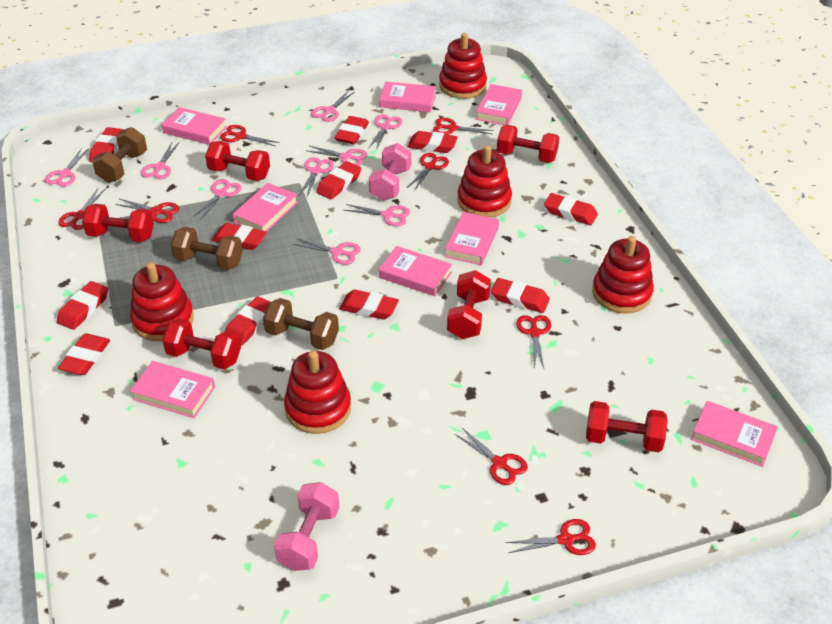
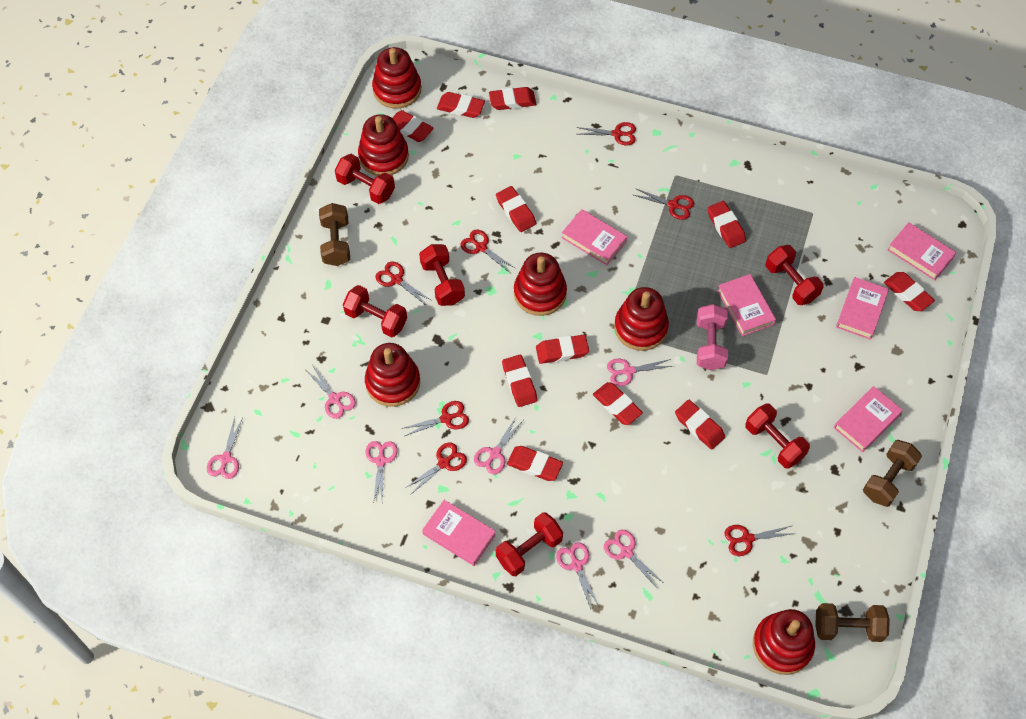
pink book: [130,361,215,418] [162,107,227,145] [232,183,298,232] [379,82,436,112] [379,246,452,296] [445,212,499,265] [476,84,522,125] [691,401,778,467] = 8 -> [422,500,496,566] [562,209,627,265] [717,274,776,336] [834,386,903,452] [836,277,889,340] [887,222,956,280] = 6
pink dumbbell: [274,482,340,571] [369,143,411,201] = 2 -> [697,304,728,370] = 1
pink scissors: [45,148,88,187] [141,143,179,180] [193,179,241,220] [293,238,361,265] [299,157,334,196] [308,146,367,166] [311,90,355,122] [344,204,410,226] [368,114,402,150] = 9 -> [207,416,243,479] [306,366,356,419] [365,441,398,504] [474,417,523,474] [556,542,599,609] [604,530,664,589] [607,359,672,386] = 7
red scissors: [58,189,105,230] [115,199,179,223] [220,125,280,146] [407,153,449,191] [433,118,494,135] [455,428,528,485] [505,519,596,555] [516,315,551,369] = 8 -> [376,261,432,305] [401,401,469,436] [405,442,467,494] [460,230,516,273] [577,122,636,145] [634,188,694,220] [724,525,795,556] = 7
red stacking toy: [130,262,194,341] [284,351,351,434] [439,33,487,99] [457,145,512,217] [592,236,654,313] = 5 -> [358,114,409,176] [365,343,420,407] [372,47,421,108] [514,253,567,316] [614,287,669,351] [753,609,815,675] = 6

